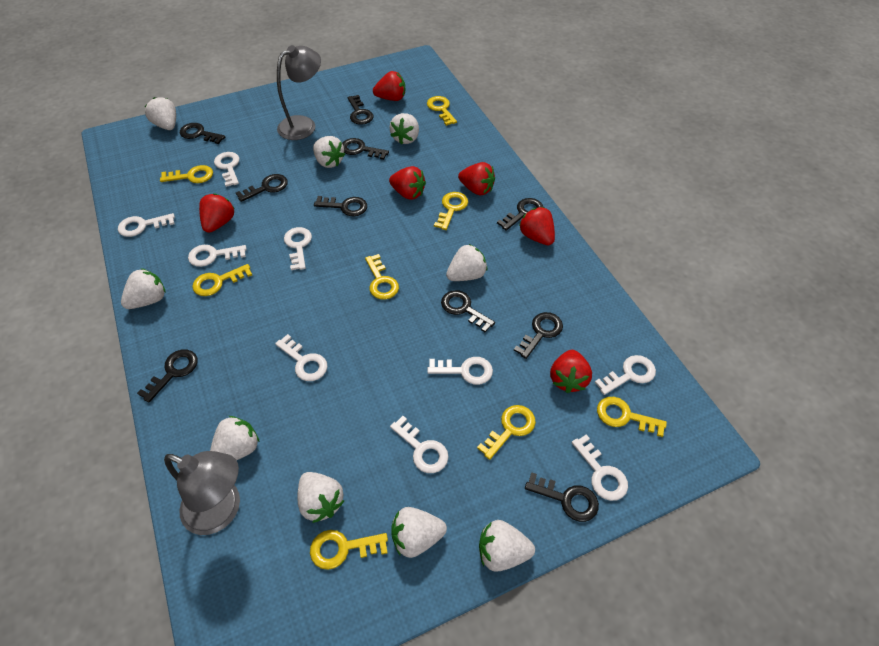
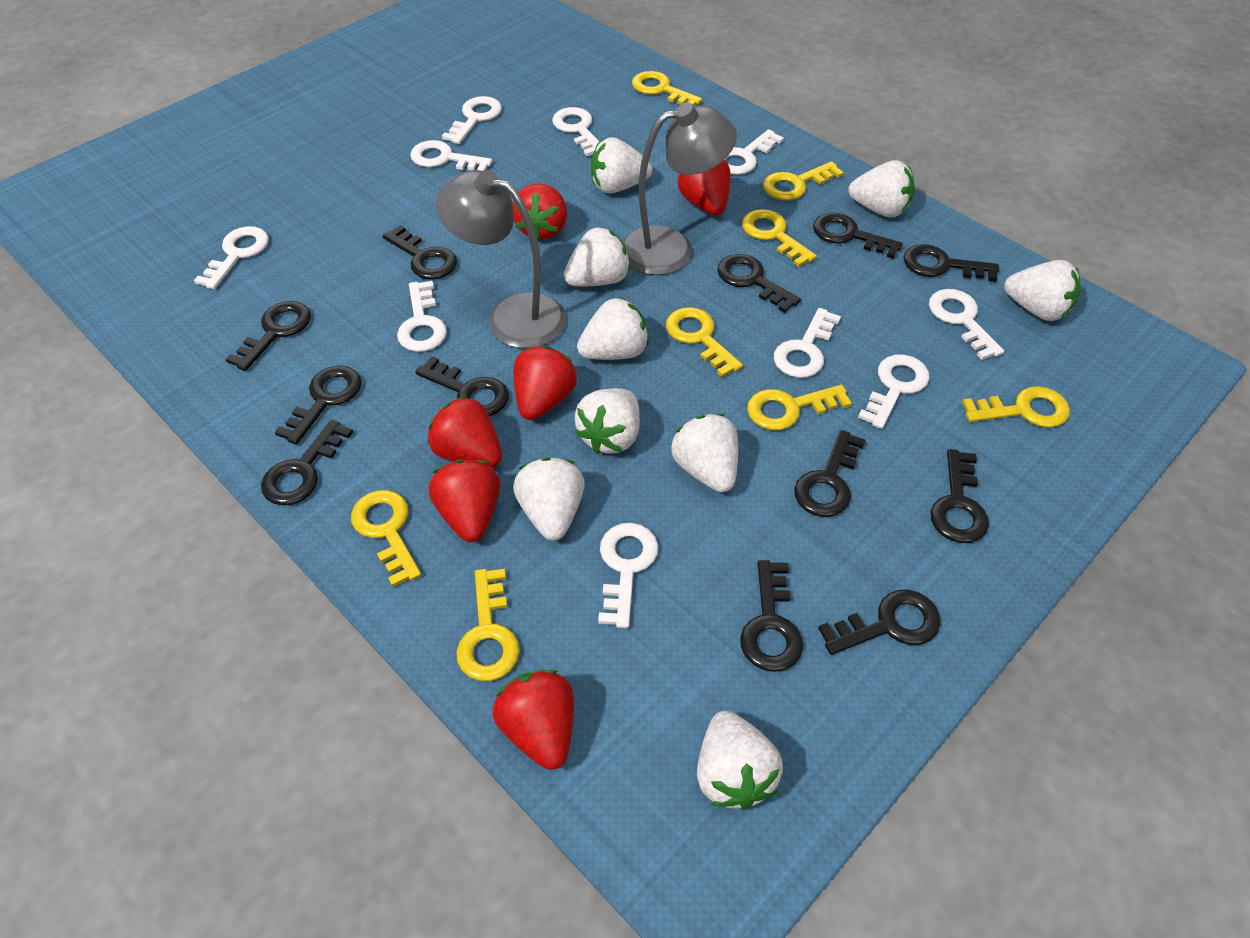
black key: [137,349,198,403] [180,123,225,144] [236,174,288,202] [314,196,367,216] [342,138,389,160] [347,95,373,125] [441,290,495,332] [497,198,544,231] [514,312,563,359] [525,472,599,522] = 10 -> [225,301,311,371] [261,420,353,506] [275,365,362,445] [383,225,457,280] [415,356,509,416] [717,254,801,313] [740,560,803,672] [794,430,866,517] [813,212,903,259] [818,590,940,655] [903,244,999,282] [930,449,989,543] = 12
white key: [118,213,175,237] [188,245,247,267] [214,152,240,187] [275,334,328,381] [284,227,312,270] [390,416,448,473] [427,357,493,385] [572,434,628,501] [595,355,656,395] = 9 -> [194,226,269,289] [397,281,447,352] [410,140,492,171] [442,96,502,144] [552,107,599,156] [598,523,658,628] [725,129,784,175] [774,308,841,378] [858,354,929,429] [929,289,1004,360] = 10

